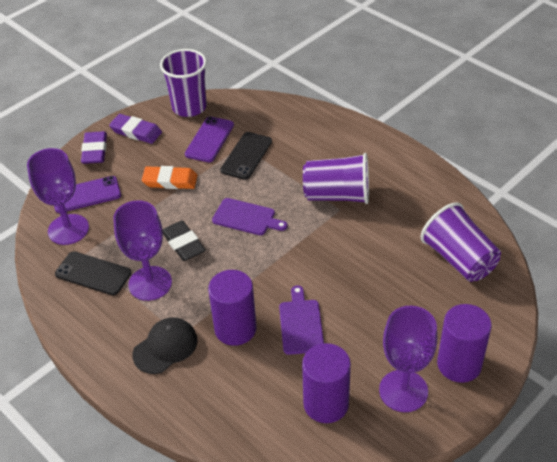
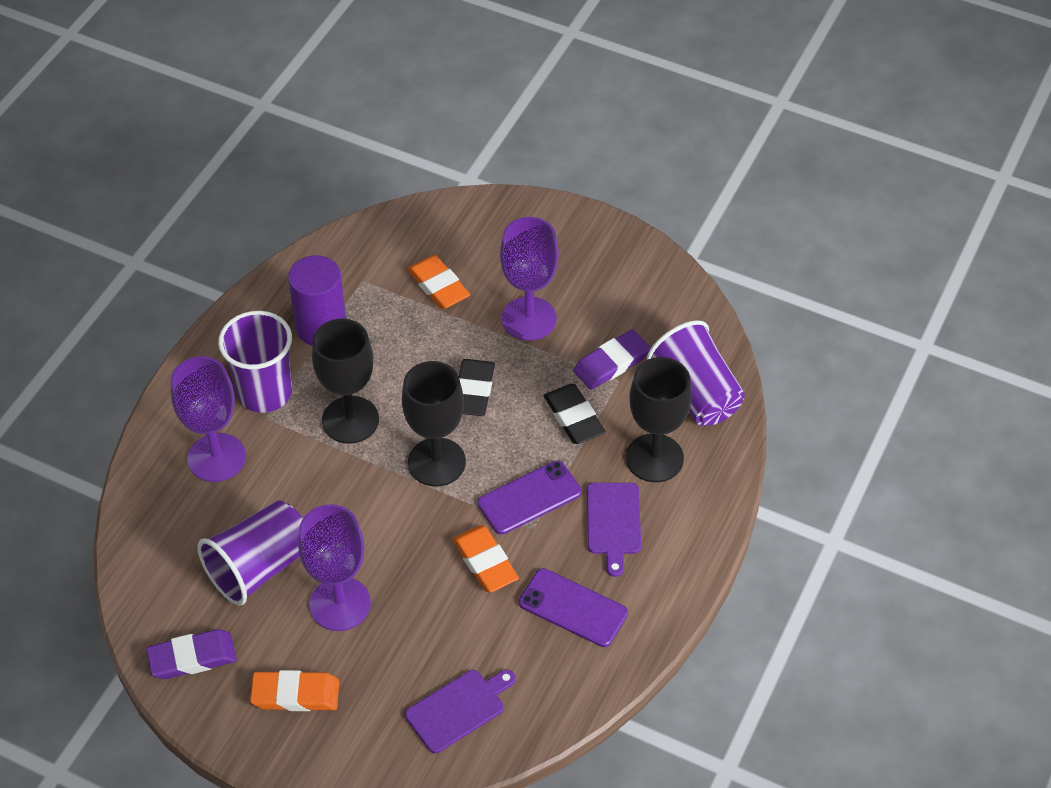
black cap: [132,317,198,374] = 1 -> none = 0
black eraser: [162,220,206,261] = 1 -> [459,359,495,416] [543,384,606,444] = 2
black goblet: none = 0 -> [312,319,379,444] [402,361,466,487] [626,357,692,482] = 3
black phone: [55,251,131,295] [220,132,272,180] = 2 -> none = 0
orange eraser: [142,166,197,189] = 1 -> [250,670,339,711] [407,255,470,309] [452,525,519,593] = 3
purple cylinder: [208,270,257,346] [302,343,351,423] [437,304,492,383] = 3 -> [288,255,346,346] = 1

